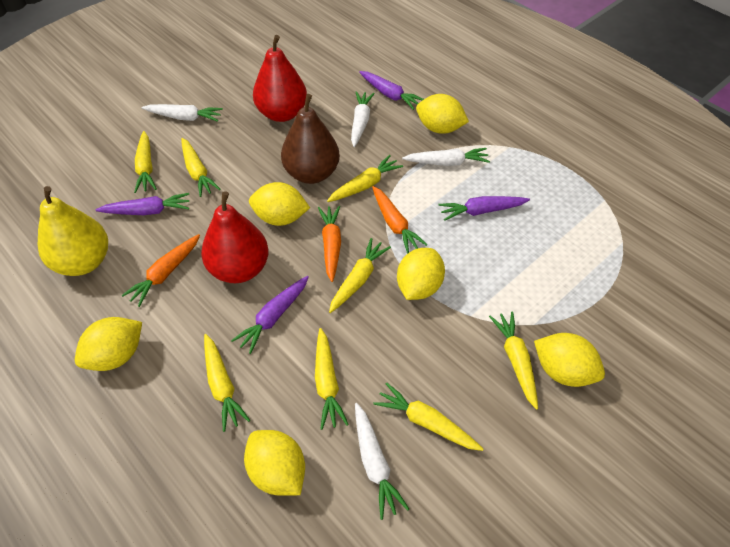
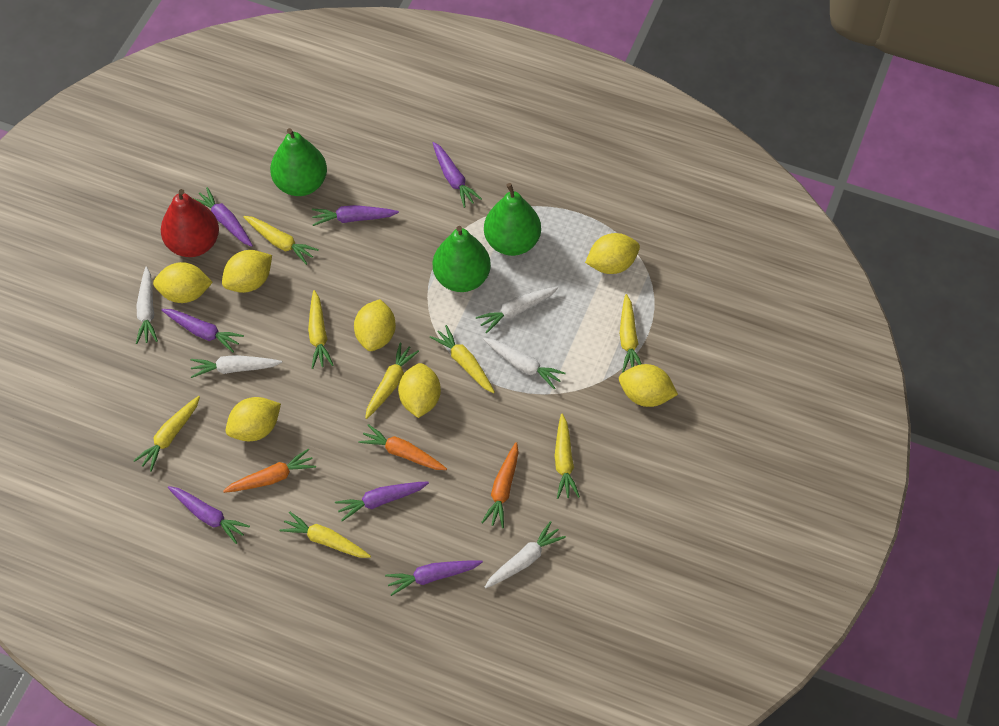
brown pear: [281,94,340,184] = 1 -> none = 0
green pear: none = 0 -> [270,128,327,196] [433,226,491,292] [484,183,541,256] = 3
purple carrot: [95,193,189,215] [231,276,309,354] [359,71,424,110] [439,196,530,221] = 4 -> [161,309,244,352] [168,486,250,544] [193,187,253,247] [312,205,399,226] [335,482,429,521] [385,560,483,596] [433,142,482,208] = 7
red pear: [201,191,269,283] [253,35,307,122] = 2 -> [161,189,219,257] = 1
white carrot: [142,104,223,122] [351,91,375,147] [355,403,409,520] [402,148,490,166] = 4 -> [136,267,158,344] [190,355,282,378] [476,287,558,334] [483,338,566,390] [485,521,566,588] = 5
yellow lemon: [75,317,142,371] [244,430,305,496] [249,182,310,226] [397,248,445,300] [416,94,469,134] [534,333,605,387] = 6 -> [153,262,213,303] [222,250,272,293] [226,397,281,441] [354,299,396,351] [398,363,441,418] [585,233,640,274] [619,364,678,407] = 7
yellow pear: [38,186,108,276] = 1 -> none = 0

